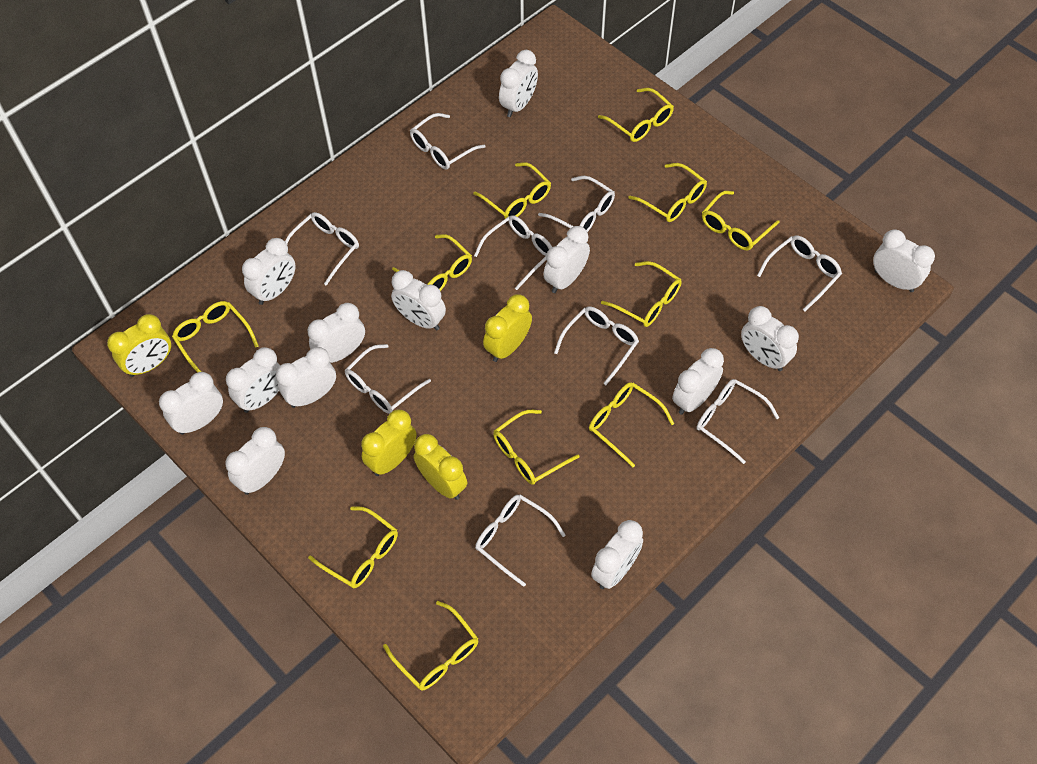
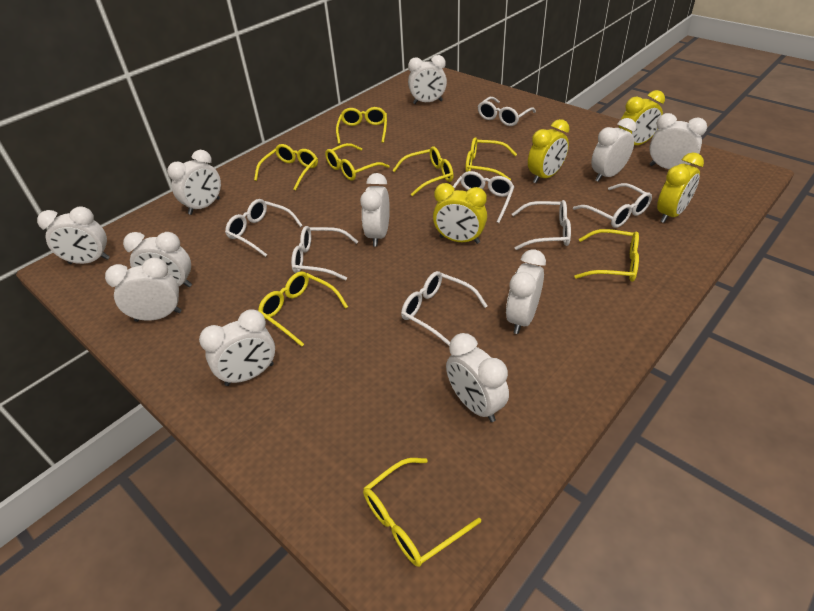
white clock: [159,372,223,435] [225,427,285,495] [226,347,281,413] [242,238,296,305] [276,347,336,408] [308,303,365,363] [391,270,446,330] [499,50,538,117] [543,226,590,293] [591,520,643,589] [672,348,724,415] [741,306,799,371] [873,230,935,292] = 13 -> [37,206,110,264] [105,257,181,322] [123,232,192,287] [167,150,221,215] [199,309,275,386] [360,173,390,247] [408,55,447,104] [446,333,509,422] [506,249,546,334] [591,118,636,182] [649,113,707,169] = 11
white glasses: [285,212,359,286] [345,344,431,414] [410,113,486,169] [474,215,552,290] [475,494,566,587] [538,176,615,232] [554,306,639,385] [696,379,779,464] [757,235,842,311] = 9 -> [225,199,303,257] [291,226,359,281] [401,271,487,346] [453,171,514,223] [478,97,536,126] [512,200,571,250] [573,183,652,228] = 7
yellow glasses: [172,301,259,373] [308,507,398,588] [383,601,478,691] [392,234,472,291] [473,162,551,219] [493,410,579,485] [589,382,674,467] [598,88,674,142] [601,261,682,327] [629,163,707,222] [702,191,780,250] = 11 -> [254,144,318,191] [258,272,348,347] [325,143,390,180] [336,107,387,144] [363,458,481,567] [392,146,454,196] [465,137,517,181] [574,229,639,282] = 8

